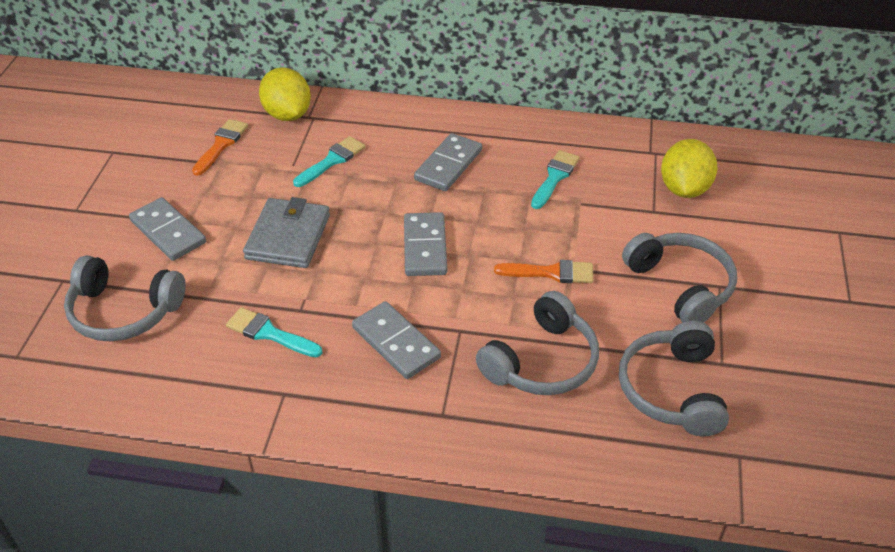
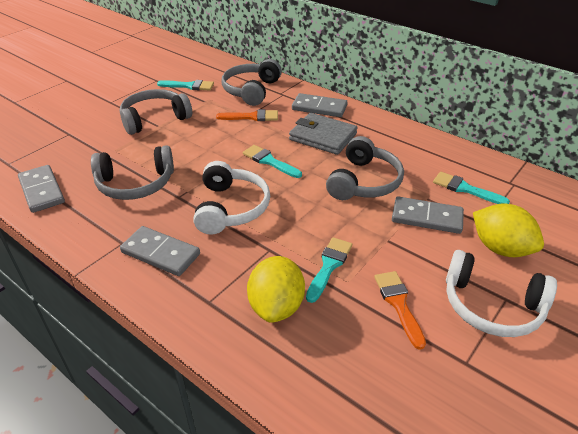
turquoise brush: [226,307,322,357] [293,136,365,187] [531,150,580,209] = 3 -> [157,80,214,90] [243,145,302,178] [306,237,352,303] [433,172,510,204] = 4
white headphones: none = 0 -> [193,161,270,235] [446,250,557,337] = 2

